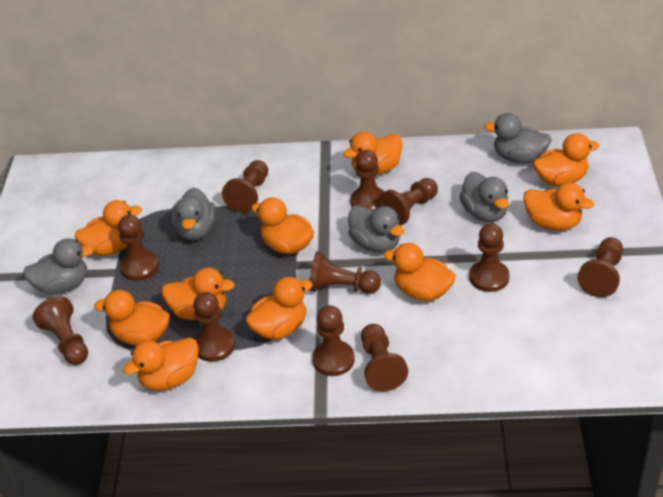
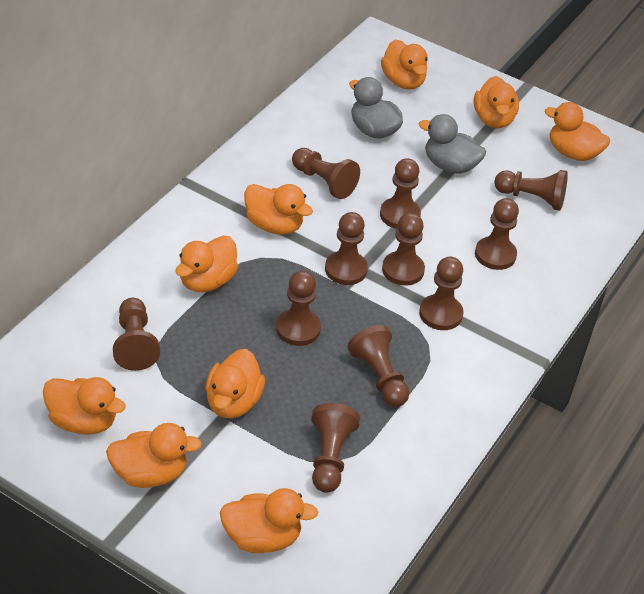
grey duck: [23,239,94,294] [171,187,216,241] [348,205,404,253] [459,172,509,222] [484,113,552,163] = 5 -> [349,77,403,139] [419,114,486,174] = 2
orange duck: [75,200,142,256] [94,290,170,346] [123,337,199,390] [162,268,235,320] [245,277,313,340] [251,197,314,254] [343,131,402,176] [384,243,456,301] [523,182,594,231] [533,133,599,186] = 10 -> [43,377,126,435] [106,423,202,488] [175,235,238,292] [206,349,265,419] [220,488,319,553] [244,184,313,235] [381,39,428,89] [474,76,519,128] [545,102,610,161] = 9

